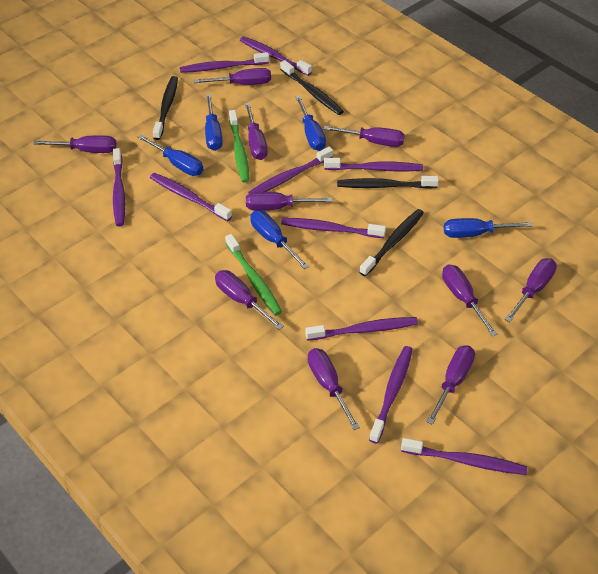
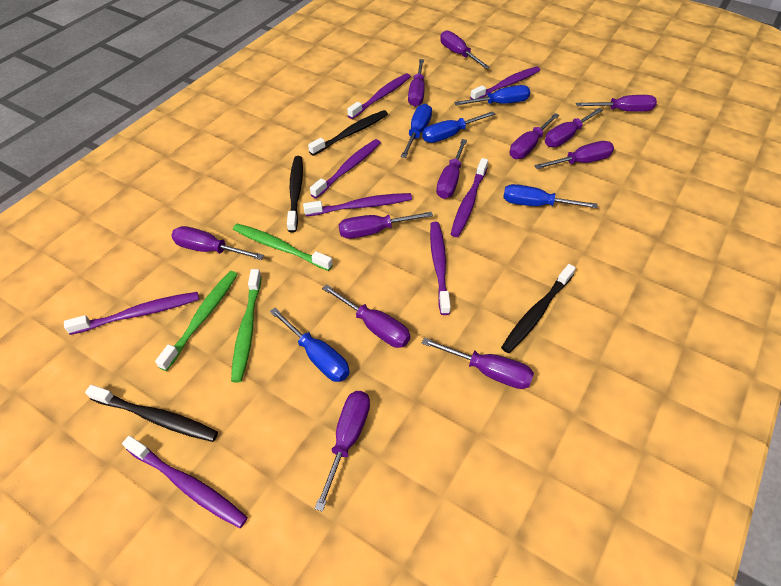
green toothbrush: [225,234,282,316] [229,110,250,183] = 2 -> [155,271,238,371] [231,269,262,383] [233,223,333,271] = 3
purple screwdriver: [33,135,116,153] [194,68,271,85] [215,270,284,330] [245,103,268,160] [246,192,333,211] [308,348,360,430] [323,126,405,147] [427,345,475,425] [442,264,498,336] [504,258,557,322] = 10 -> [171,226,264,260] [314,391,370,512] [322,284,410,348] [339,212,433,239] [408,59,425,107] [422,338,534,389] [436,139,467,199] [440,30,489,69] [510,113,559,159] [534,141,614,169] [545,108,603,147] [576,95,657,112] = 12
purple toothbrush: [113,148,125,226] [150,173,232,221] [180,52,269,73] [240,36,312,76] [248,147,333,193] [281,218,386,238] [305,317,418,341] [324,158,423,171] [369,346,413,443] [401,438,527,475] = 10 -> [64,292,199,335] [122,436,248,528] [303,193,412,216] [310,139,381,198] [347,73,411,119] [430,222,451,315] [451,158,488,237] [470,66,540,99] = 8

